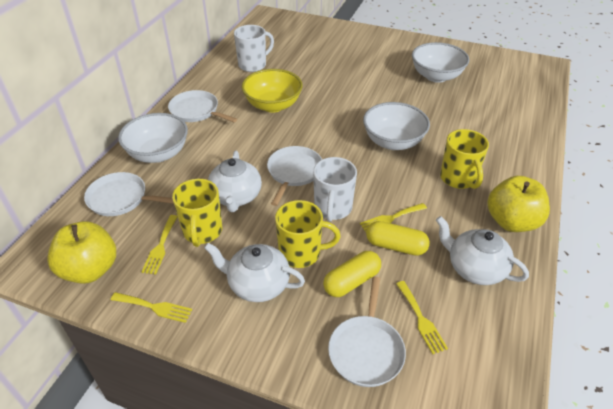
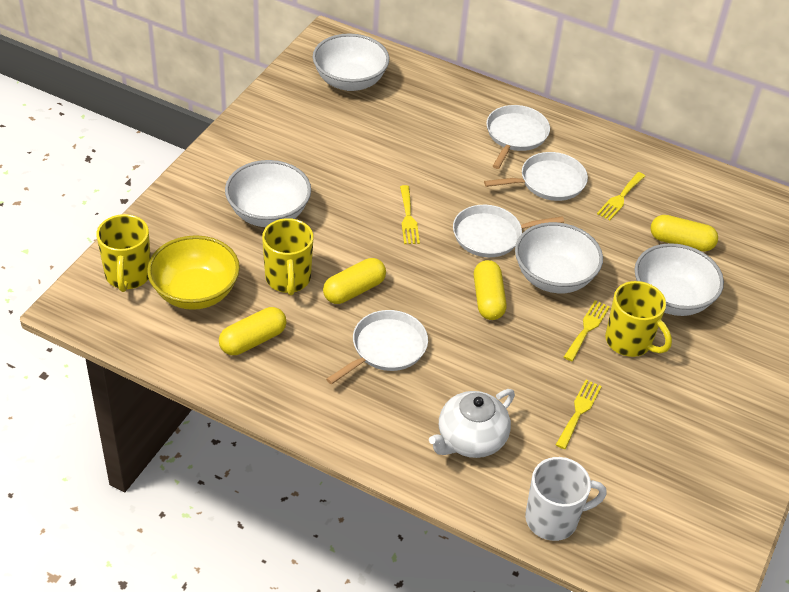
white bowl: [118,113,188,163] [363,102,430,150] [412,42,469,83] = 3 -> [225,160,311,227] [313,34,389,91] [515,222,603,293] [635,243,724,316] = 4
white mug: [234,25,274,72] [313,157,357,222] = 2 -> [525,457,607,541] = 1
white teapot: [204,243,305,302] [208,151,262,212] [436,216,529,285] = 3 -> [429,389,515,458] = 1
yellow apple: [47,221,116,284] [487,176,550,232] = 2 -> none = 0
yellow capsule: [323,251,381,297] [366,221,430,256] = 2 -> [219,307,287,355] [323,258,386,304] [474,260,507,320] [651,215,718,251] = 4

